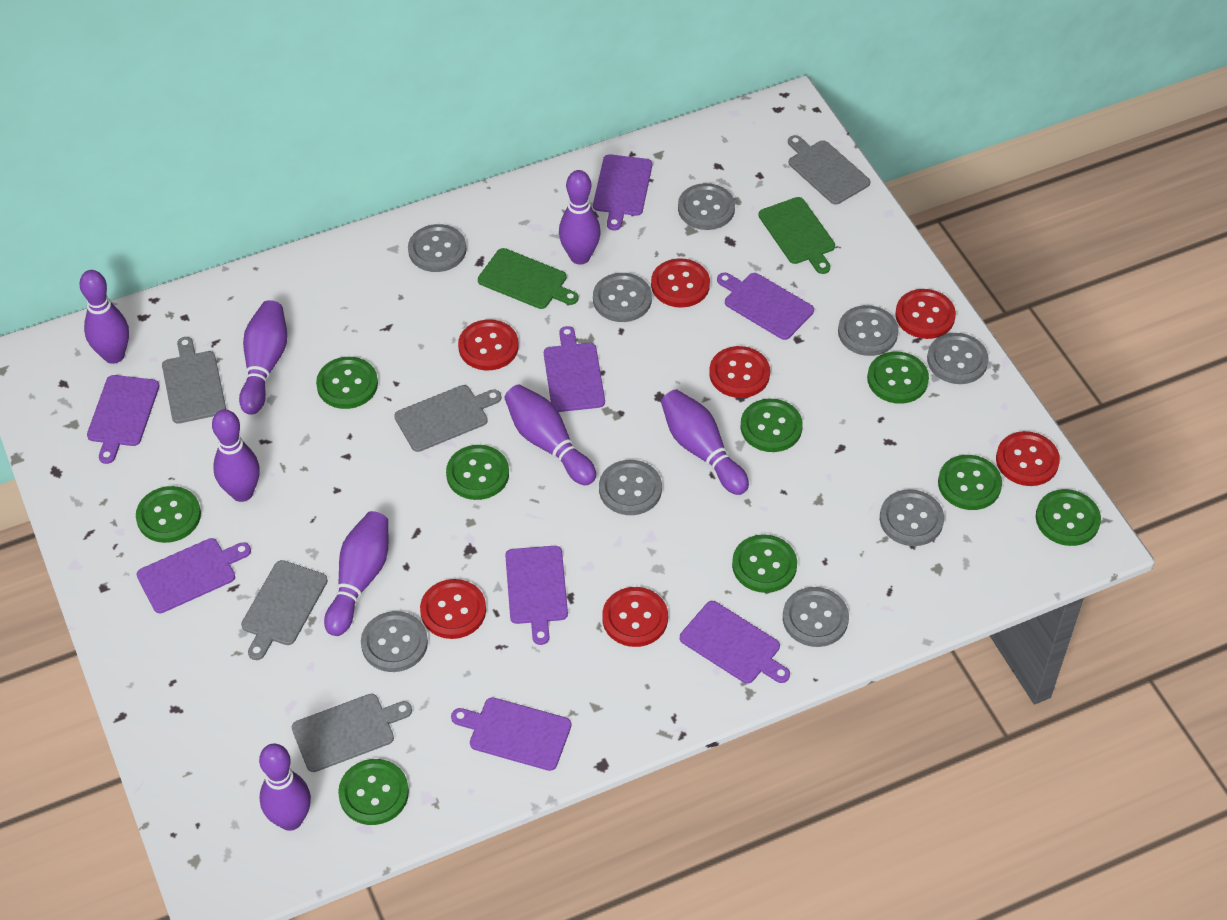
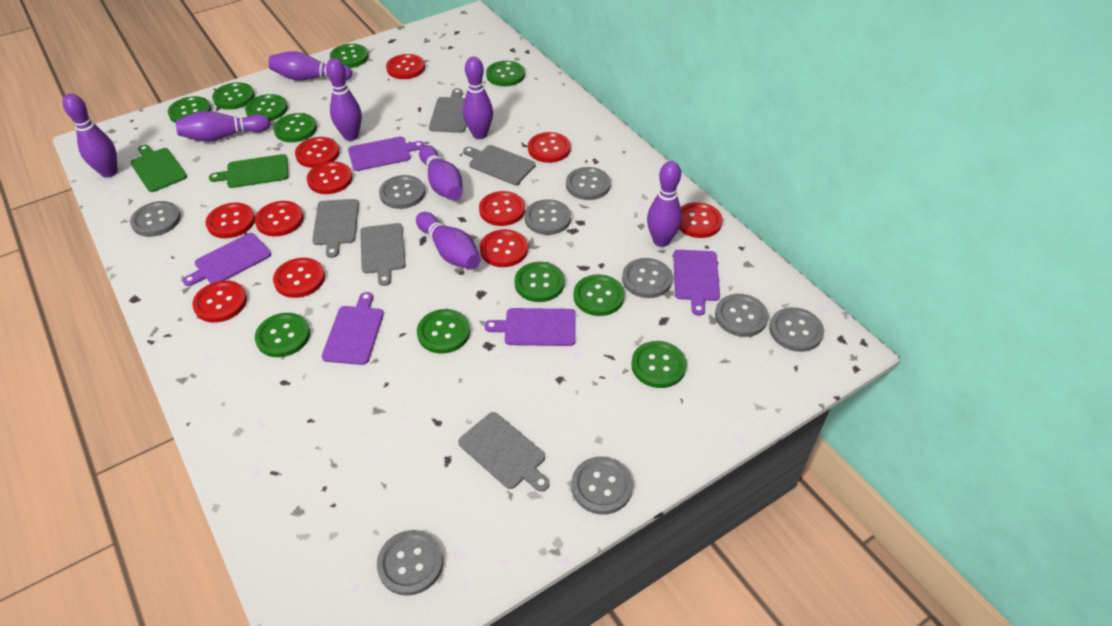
green button: [136,486,201,543] [316,357,378,409] [338,759,409,825] [446,445,509,500] [732,534,797,593] [741,399,803,452] [867,352,929,404] [938,455,1002,510] [1036,489,1101,546] = 9 -> [168,96,211,123] [212,82,255,110] [245,94,288,121] [255,313,310,357] [273,113,317,142] [330,44,369,68] [417,309,470,354] [486,61,525,86] [514,262,565,302] [574,274,625,316] [631,341,687,388] = 11
purple cutting board: [87,375,159,464] [137,538,251,613] [451,697,571,771] [505,546,568,645] [544,326,605,412] [593,154,652,230] [680,601,790,684] [717,273,814,340] = 8 -> [183,233,271,286] [322,292,384,365] [348,136,424,171] [484,308,576,346] [673,250,720,316] = 5
red button: [420,579,486,639] [458,319,518,370] [602,587,668,647] [651,258,710,308] [709,346,770,398] [895,289,956,339] [996,431,1060,486] = 7 -> [192,280,247,322] [205,203,255,238] [255,201,304,236] [273,258,325,298] [295,137,340,168] [307,161,353,194] [386,54,425,79] [479,191,525,226] [480,229,528,267] [528,132,571,163] [679,202,723,238] = 11

